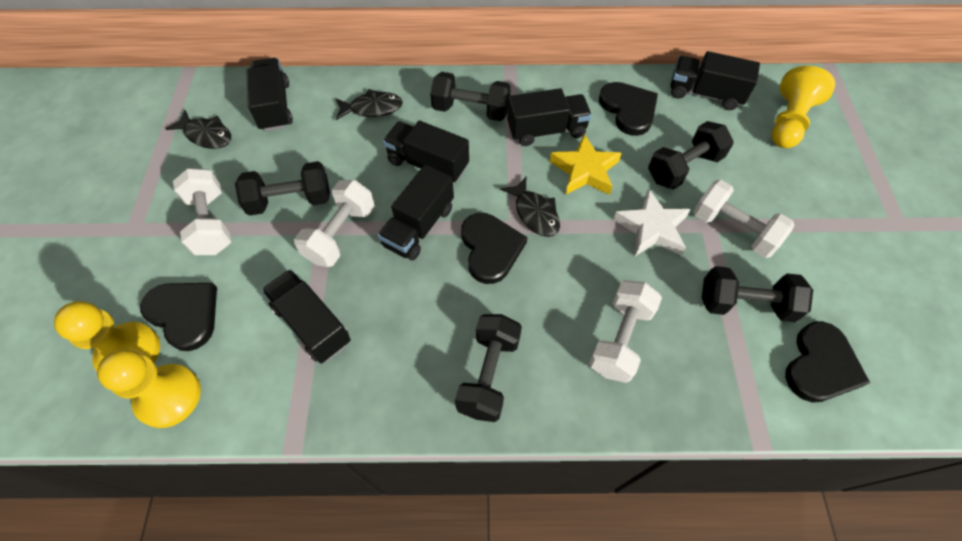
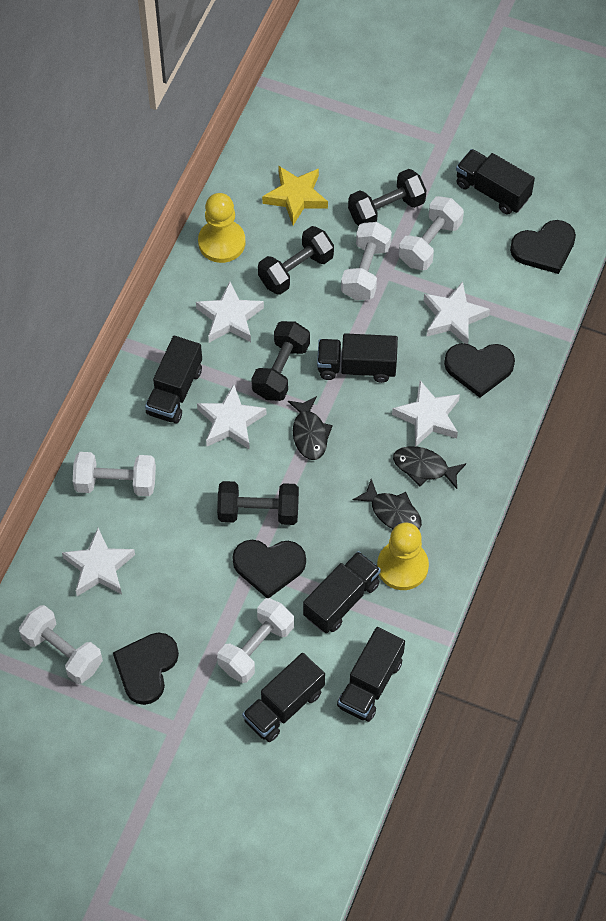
black dumbbell: [235,161,330,216] [430,72,511,121] [455,314,522,422] [648,121,734,190] [702,266,813,323] = 5 -> [217,481,299,525] [251,321,310,401] [258,226,334,295] [348,169,427,226] = 4
white dumbbell: [173,168,231,255] [294,180,375,267] [589,280,662,383] [693,180,794,258] = 4 -> [19,605,103,684] [73,452,156,496] [217,598,294,683] [341,222,392,300] [399,196,464,270] = 5
white star: [613,188,691,257] = 1 -> [62,528,135,596] [196,281,264,343] [197,384,267,450] [392,381,460,446] [423,281,490,344] = 5
yellow pawn: [54,301,160,371] [97,349,201,428] [772,66,835,148] = 3 -> [198,193,245,263] [377,523,429,590] = 2

